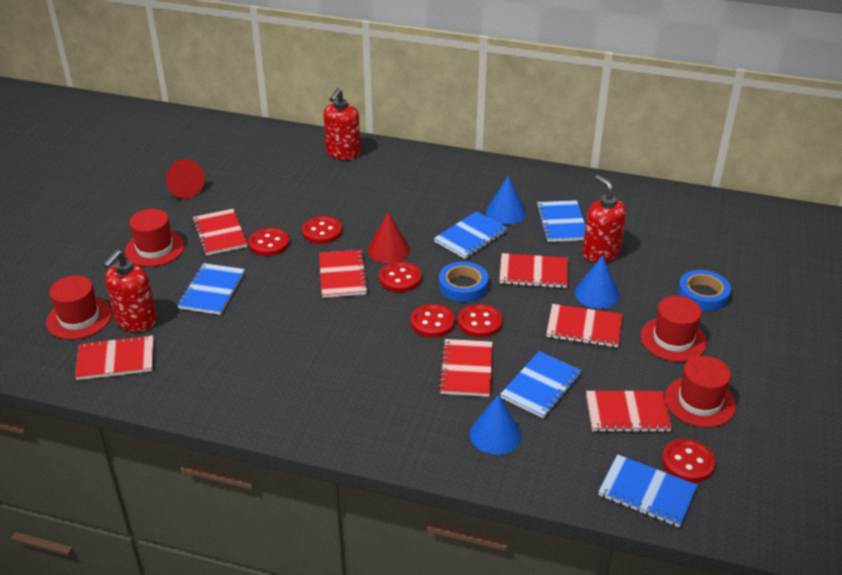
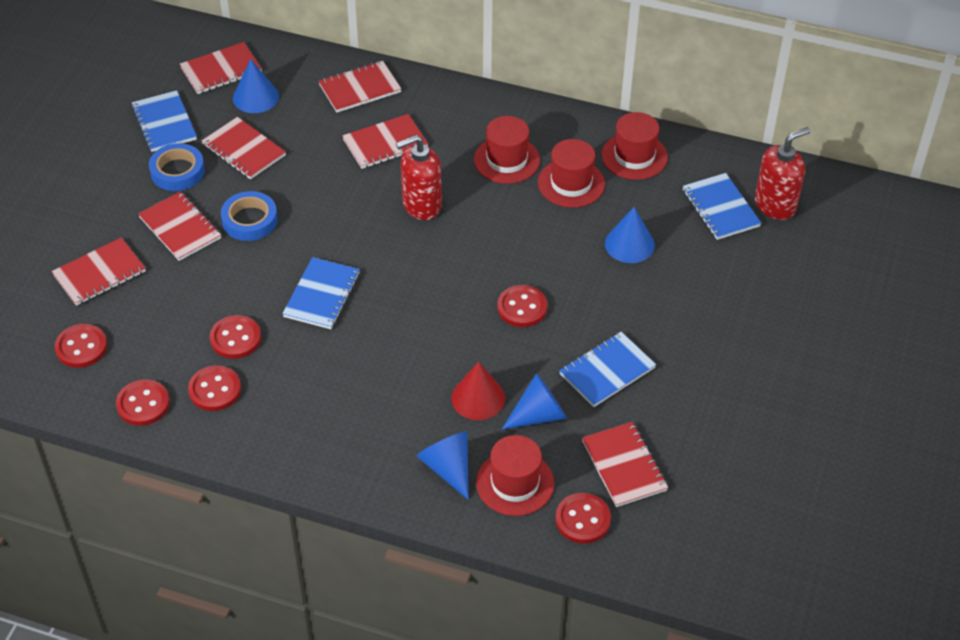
blue cone: [470,395,522,455] [486,176,526,225] [575,255,619,309] = 3 -> [233,59,279,113] [417,432,469,500] [502,373,567,430] [605,207,655,263] = 4
blue notebook: [177,263,245,315] [434,211,507,259] [500,351,581,418] [536,200,585,242] [598,454,697,527] = 5 -> [131,90,197,152] [282,257,360,329] [559,332,656,407] [683,173,761,240] = 4
red cone: [166,159,204,199] [368,213,410,263] = 2 -> [451,362,505,420] = 1
red soap dispenser: [103,250,157,332] [324,88,361,160] [582,175,626,263] = 3 -> [396,135,442,220] [755,127,810,220] = 2

